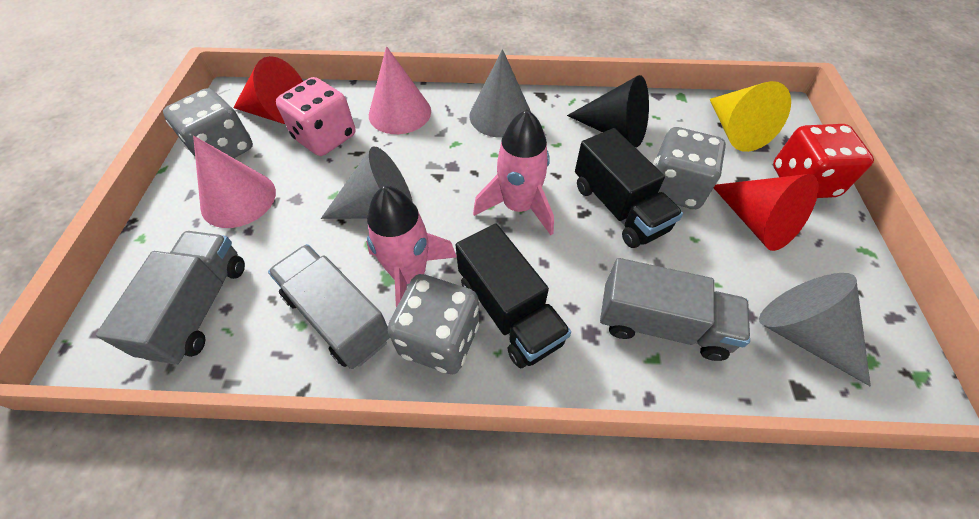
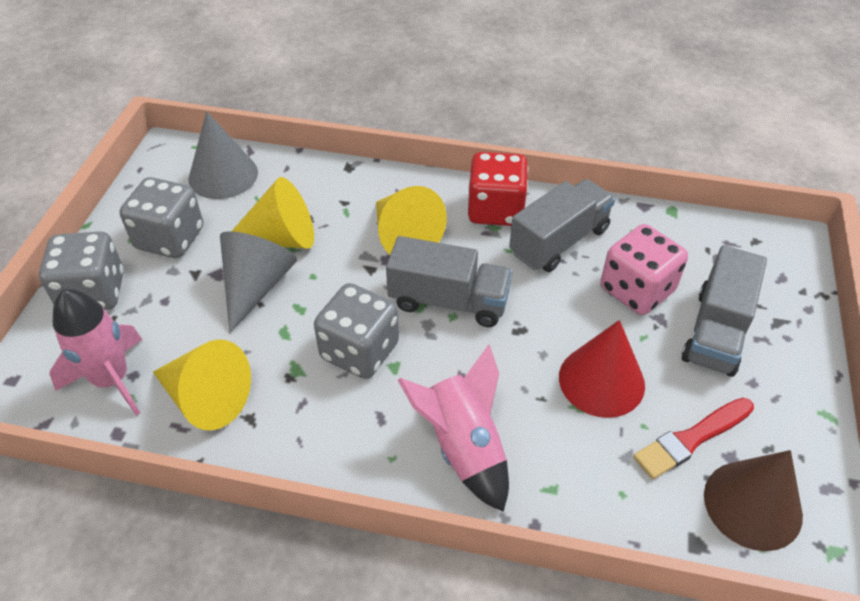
black cone: [567,75,649,147] = 1 -> none = 0
black truck: [455,223,571,368] [575,128,683,248] = 2 -> none = 0
brown cone: none = 0 -> [704,450,803,551] = 1
grey cone: [321,146,413,219] [470,49,531,138] [759,273,871,386] = 3 -> [188,111,258,199] [220,231,297,333] = 2
pink cone: [193,136,276,228] [369,46,431,134] = 2 -> none = 0
red brush: none = 0 -> [633,398,754,479] = 1
red cone: [233,56,303,124] [714,174,819,251] = 2 -> [559,320,645,418] = 1
yellow cone: [709,81,791,152] = 1 -> [153,339,251,430] [232,177,314,249] [376,186,447,254] = 3

